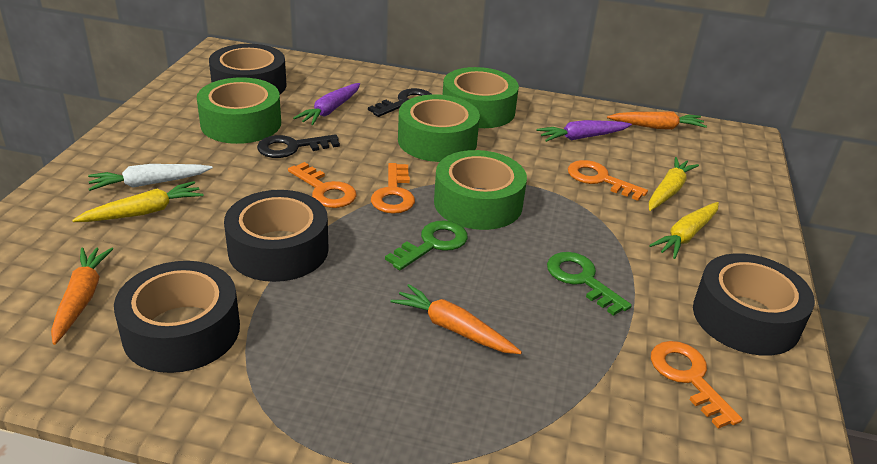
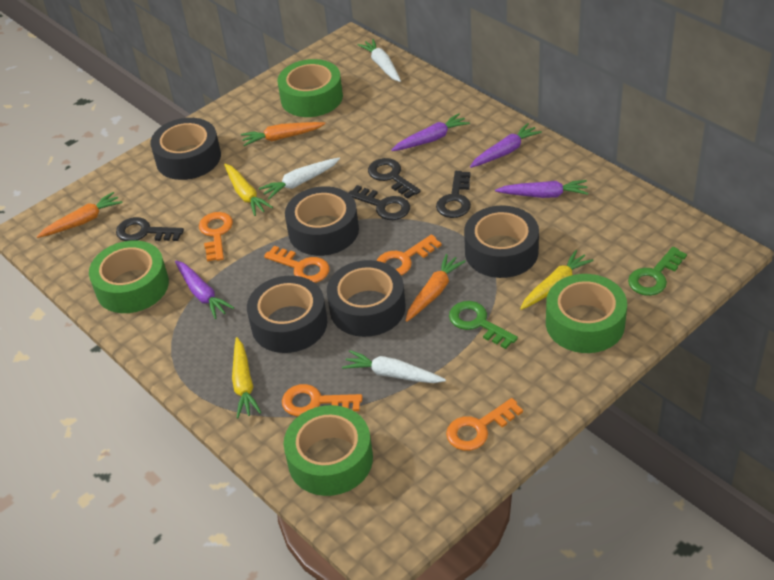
black key: [257,134,340,158] [368,88,431,117] = 2 -> [116,217,184,241] [349,185,410,220] [368,158,421,199] [436,171,471,218] = 4
black tape: [114,261,240,373] [209,44,287,94] [224,190,329,282] [693,253,815,356] = 4 -> [150,118,221,180] [247,276,327,353] [285,186,359,256] [327,260,405,337] [464,206,539,278] = 5
orange key: [288,162,357,208] [371,163,415,214] [568,160,648,201] [651,341,742,428] = 4 -> [199,212,233,261] [264,246,329,283] [282,384,363,417] [376,235,441,275] [446,398,523,451] = 5
purple carrot: [293,83,360,125] [536,120,632,142] = 2 -> [175,261,234,319] [391,113,470,151] [470,123,542,168] [495,180,588,198] = 4
white carrot: [88,164,213,191] = 1 -> [259,158,340,200] [342,350,446,383] [358,39,401,82] = 3

